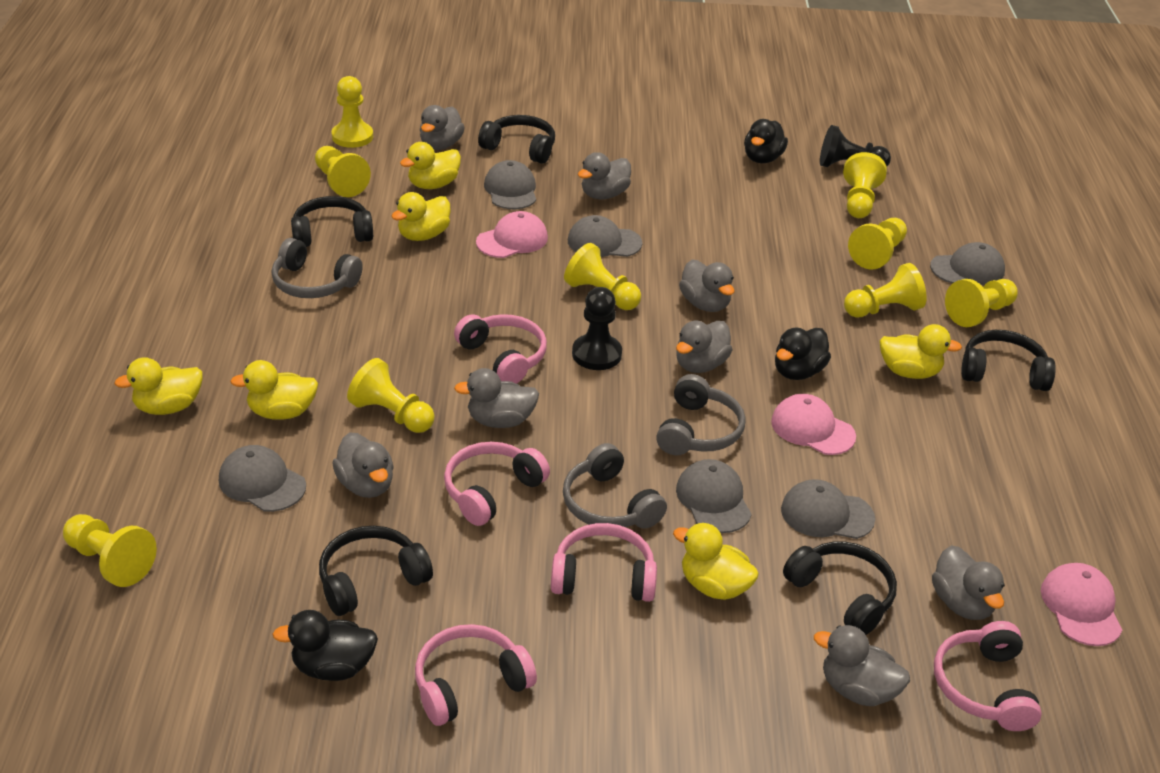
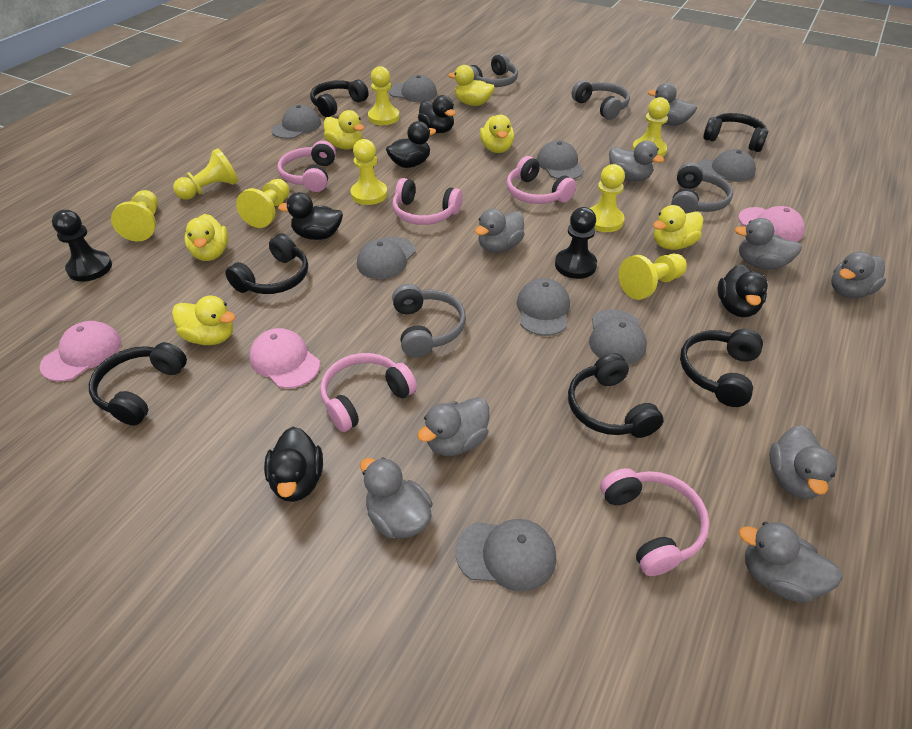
black duck: [272,610,378,681] [744,119,788,163] [775,328,831,380] = 3 -> [264,427,323,502] [278,192,343,240] [386,121,436,168] [418,95,456,133] [717,264,768,317] = 5
black headphones: [291,196,373,247] [319,526,433,616] [478,115,555,164] [783,542,897,635] [961,330,1056,391] = 5 -> [89,342,187,426] [225,234,308,294] [310,79,368,117] [568,353,664,438] [680,329,763,407] [703,113,768,152] = 6
grey cap: [219,445,306,512] [484,160,536,209] [568,215,642,257] [676,459,752,533] [781,479,875,539] [930,242,1005,285] = 6 -> [271,105,321,139] [357,237,416,279] [389,75,437,102] [455,519,556,592] [517,278,570,336] [537,140,584,179] [589,309,647,365] [697,149,756,182] = 8
grey duck: [332,433,394,498] [420,105,465,150] [454,368,539,428] [578,152,631,199] [676,321,732,373] [679,260,735,312] [814,625,910,706] [932,545,1005,620] = 8 -> [360,457,432,539] [417,397,489,456] [475,209,525,253] [609,141,664,182] [648,83,697,126] [734,218,802,270] [739,522,843,603] [769,425,837,499] [831,252,886,298] = 9
grey headphones: [271,238,363,298] [563,443,667,529] [656,374,746,455] = 3 -> [392,284,466,357] [470,53,518,87] [572,80,630,120] [671,162,733,214] = 4
yellow pawn: [63,514,157,587] [315,146,371,197] [331,76,373,148] [347,358,435,433] [564,243,641,310] [843,152,887,218] [844,263,927,317] [848,218,907,270] [945,279,1018,327] = 9 -> [111,190,158,241] [173,148,238,200] [236,179,290,228] [350,139,388,205] [368,66,400,125] [590,164,625,232] [619,254,687,300] [632,97,670,157] = 8

